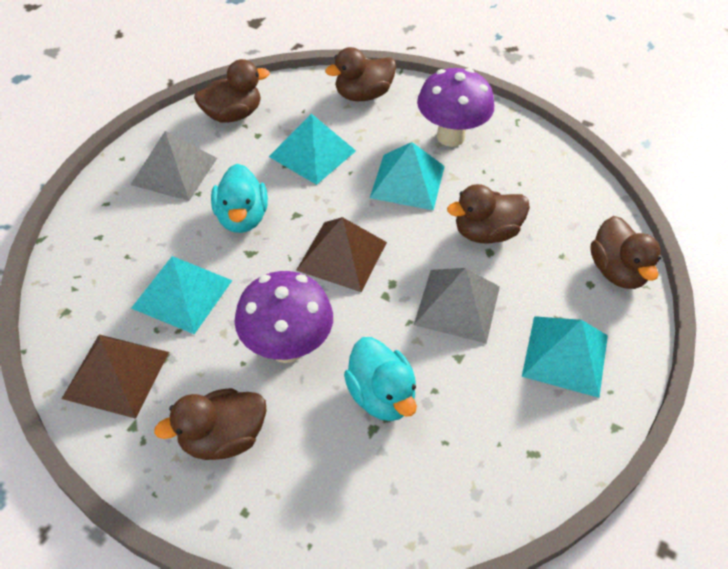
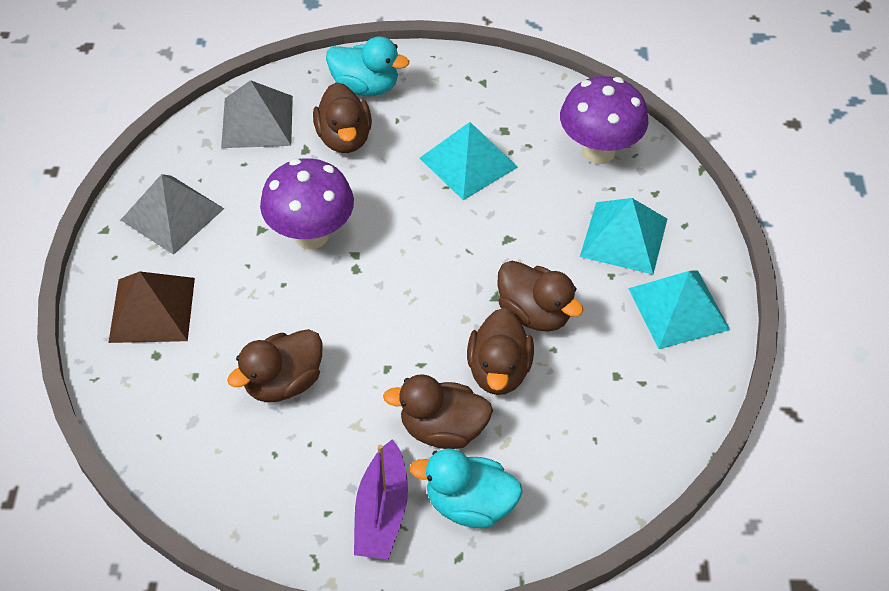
brown pyramid: [62,334,169,419] [296,217,387,292] = 2 -> [108,271,195,343] = 1
purple boat: none = 0 -> [354,439,408,560] = 1
turquoise pyramid: [131,256,233,334] [269,114,356,185] [370,142,445,210] [522,316,608,398] = 4 -> [420,122,518,200] [580,198,667,274] [628,270,730,349] = 3

